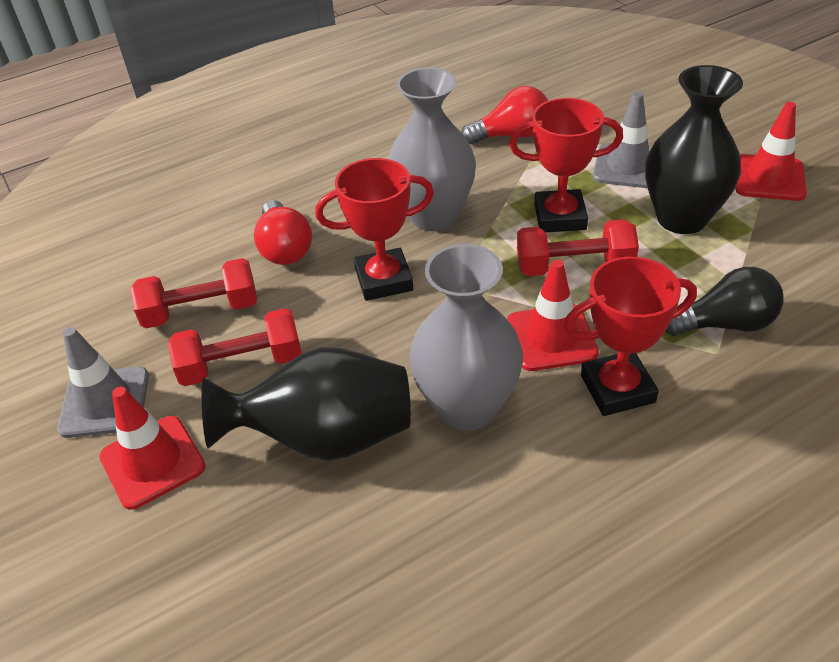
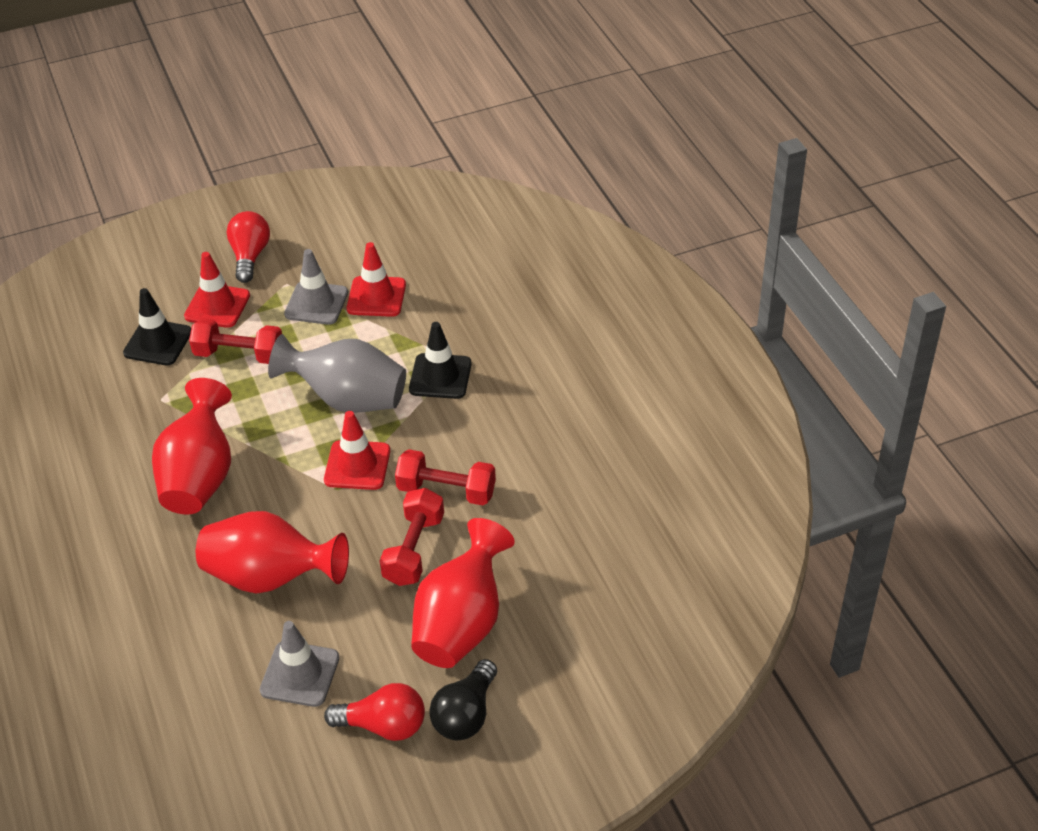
black traffic cone: none = 0 -> [123,288,191,365] [409,322,472,399] = 2
black vase: [202,347,411,461] [645,65,743,234] = 2 -> none = 0
grey vase: [388,67,476,231] [409,244,523,431] = 2 -> [268,334,406,413] = 1
red trophy: [315,158,434,301] [509,98,623,232] [564,257,697,416] = 3 -> none = 0
red vase: none = 0 -> [152,378,232,514] [196,511,349,593] [411,518,515,668] = 3

